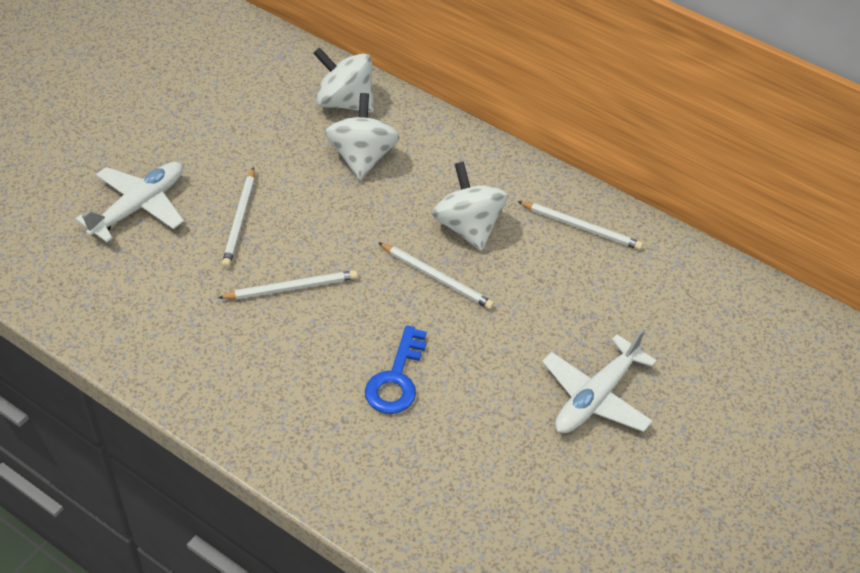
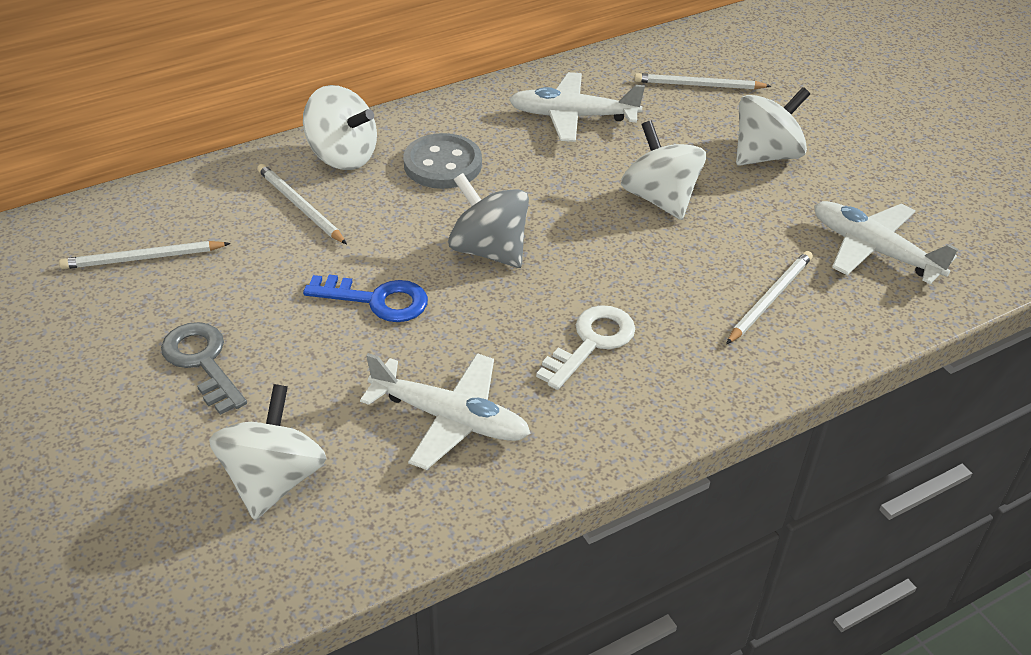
grey button: none = 0 -> [403,133,482,189] = 1
grey key: none = 0 -> [161,322,247,415] = 1
grey spinning top: none = 0 -> [448,173,529,268] = 1
white key: none = 0 -> [536,305,635,390] = 1
white plane: [76,162,184,242] [542,328,657,433] = 2 -> [360,353,531,470] [509,72,645,142] [814,201,958,284] = 3
white spinning top: [313,47,374,113] [325,93,399,180] [432,162,508,251] = 3 -> [209,384,327,520] [303,85,377,170] [621,120,706,220] [736,87,810,166] = 4

